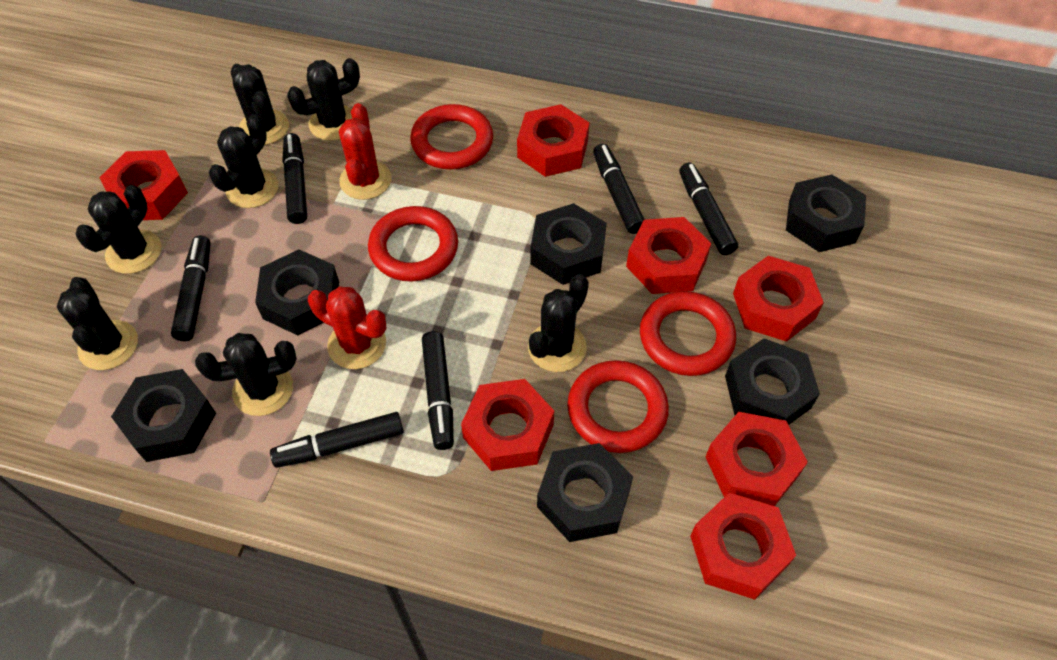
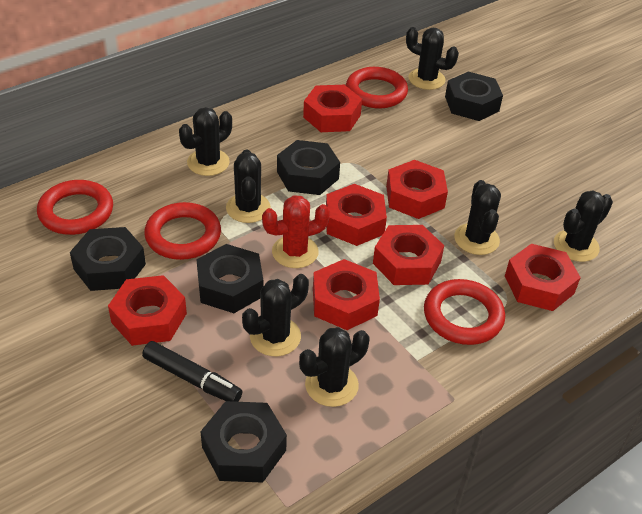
black marker: [171,235,211,341] [270,412,404,468] [282,133,307,224] [422,331,454,450] [593,144,645,234] [679,162,738,255] = 6 -> [142,341,243,402] = 1
black nut: [111,369,216,462] [255,249,339,335] [530,203,607,285] [537,443,633,542] [725,338,820,425] [786,174,866,252] = 6 -> [70,227,146,291] [197,244,263,313] [200,401,287,483] [277,140,340,195] [445,72,503,121] = 5
red cactus: [308,286,387,369] [339,103,392,200] = 2 -> [262,195,330,268] = 1

